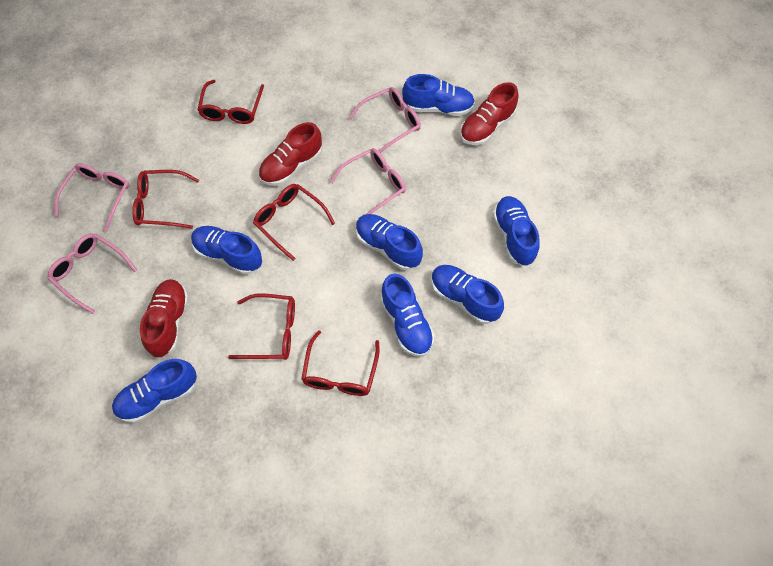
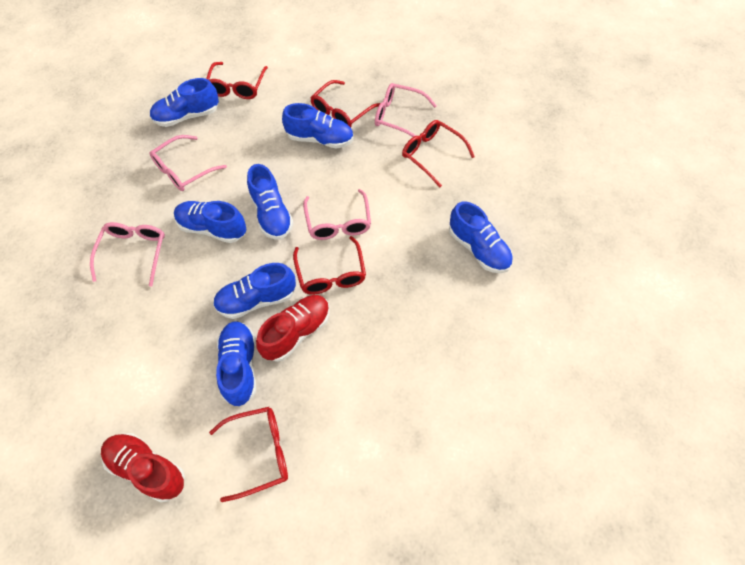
red shoe: [140,279,189,358] [259,122,322,186] [460,82,519,145] = 3 -> [101,433,185,502] [256,295,330,362] = 2

